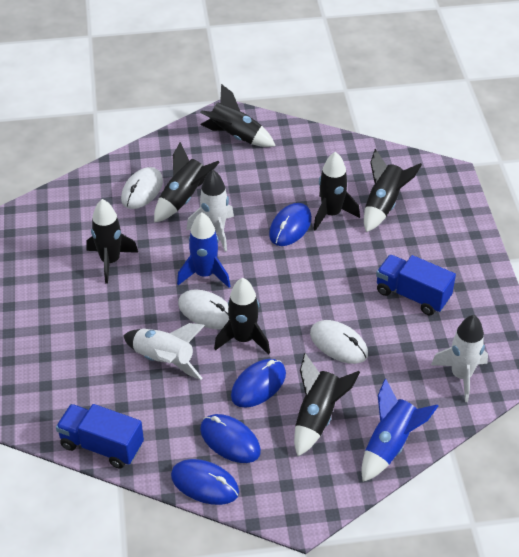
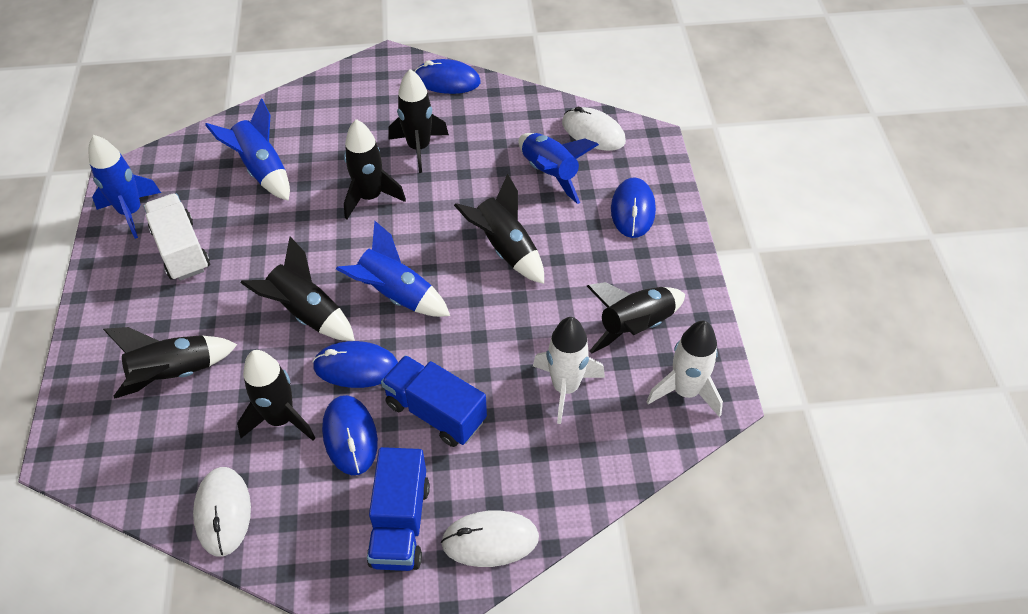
blue rocket: [177,213,230,288] [362,379,438,482] = 2 -> [88,135,161,239] [205,98,290,201] [336,221,450,317] [519,133,599,204] = 4
white rocket: [123,323,205,380] [186,170,234,252] [431,315,488,402] = 3 -> [533,317,605,424] [646,321,723,417] = 2
white truck: none = 0 -> [143,193,210,281] = 1

